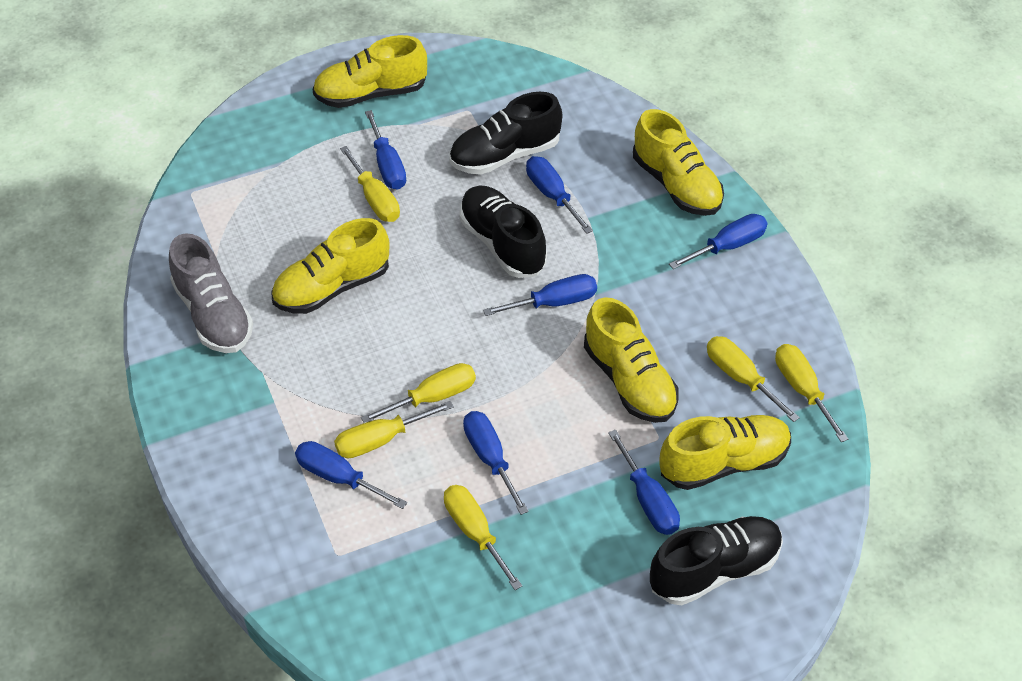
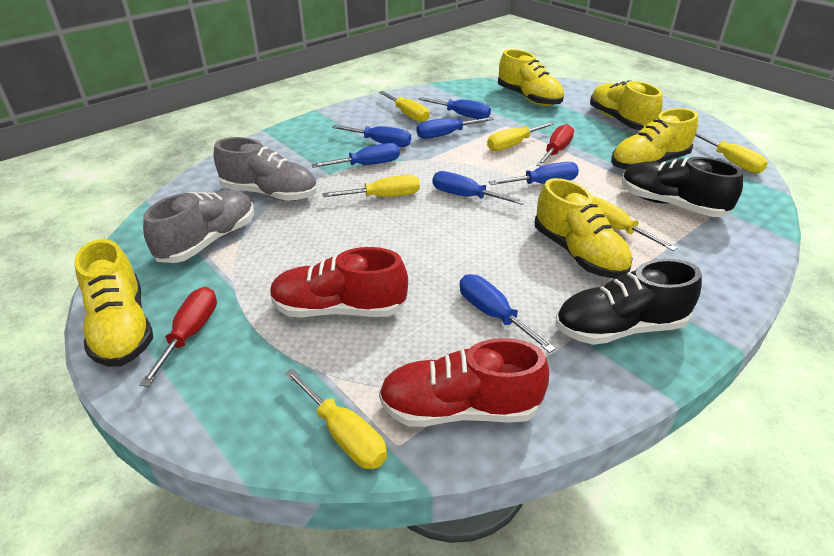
black shoe: [449,92,562,175] [459,185,547,278] [650,516,783,605] = 3 -> [555,259,702,345] [622,157,743,217] = 2
grey shoe: [169,233,253,353] = 1 -> [143,190,254,263] [213,137,317,201] = 2
red screwdriver: none = 0 -> [139,287,217,387] [536,124,574,167] = 2
red shoe: none = 0 -> [270,247,408,317] [379,338,549,427] = 2

